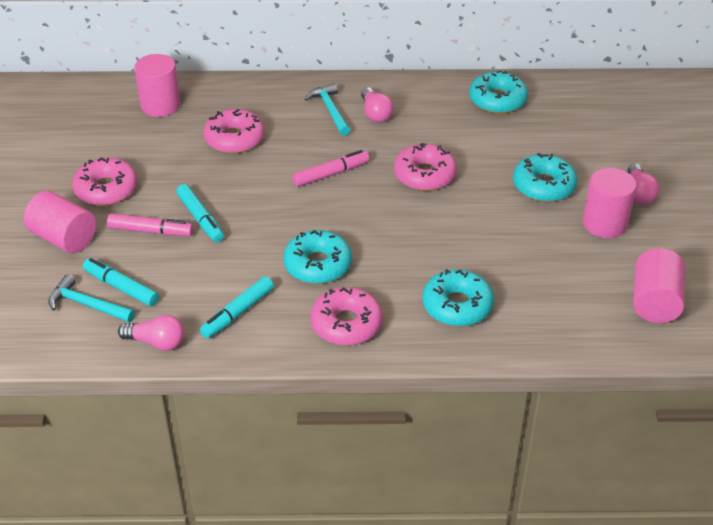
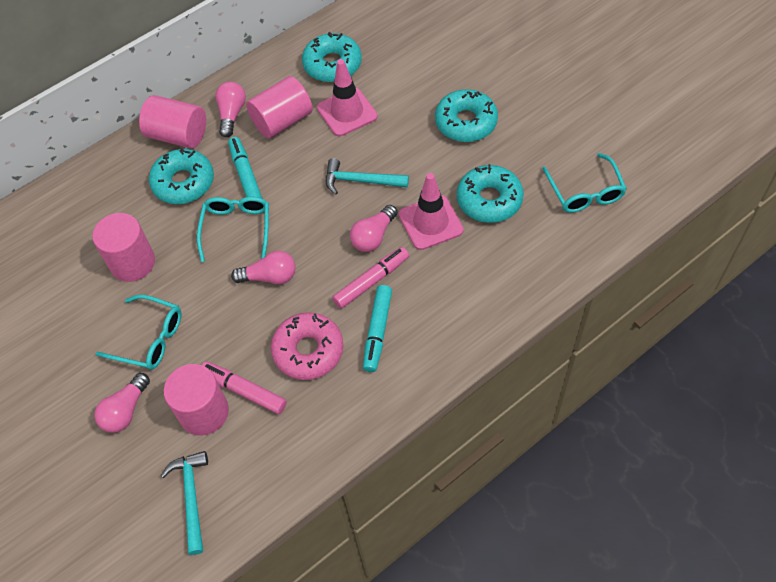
pink donut: [72,157,137,206] [203,109,265,154] [310,287,383,346] [394,143,457,191] = 4 -> [271,312,344,380] = 1
pink light bulb: [118,315,184,351] [361,88,394,123] [628,163,659,205] = 3 -> [94,373,150,433] [215,82,246,138] [231,251,296,284] [350,205,398,252] = 4
pink traffic cone: none = 0 -> [317,59,378,136] [399,173,464,250] = 2
turquoise glasses: none = 0 -> [95,295,181,370] [197,196,269,262] [542,153,627,213] = 3
turquoise marker: [83,258,159,306] [176,184,224,242] [200,276,274,339] = 3 -> [228,137,262,198] [363,285,392,372] = 2

